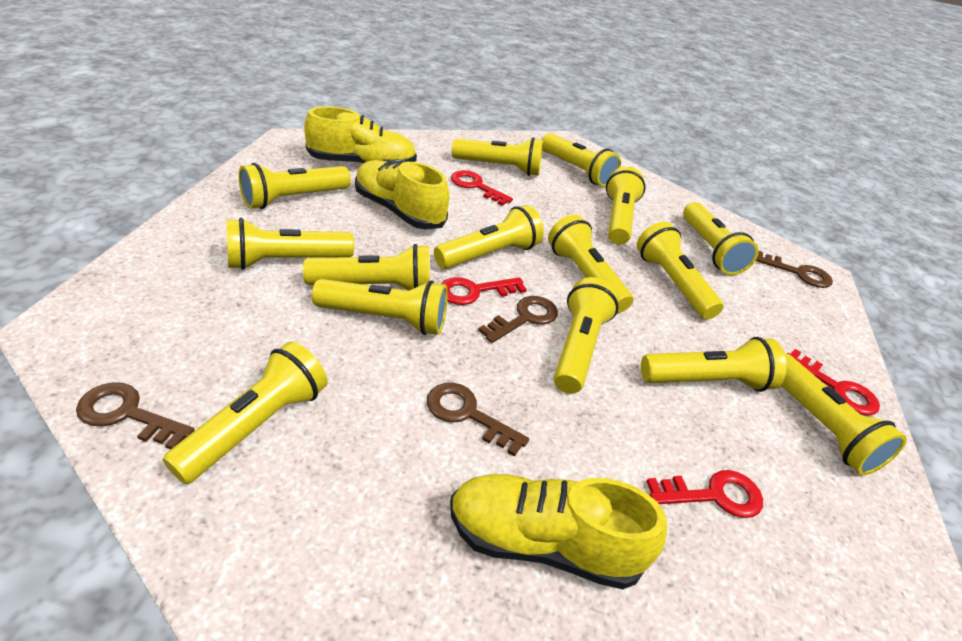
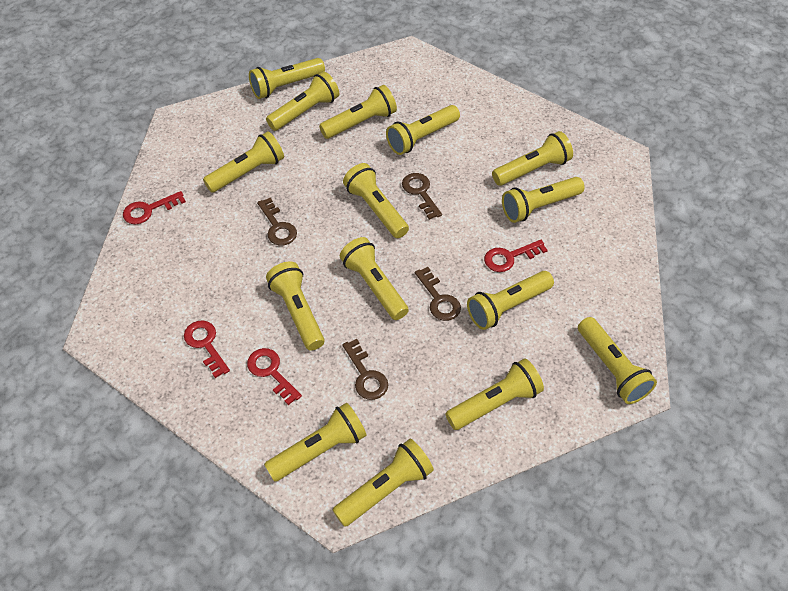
yellow shoe: [304,107,417,164] [355,160,450,229] [450,474,667,589] = 3 -> none = 0

